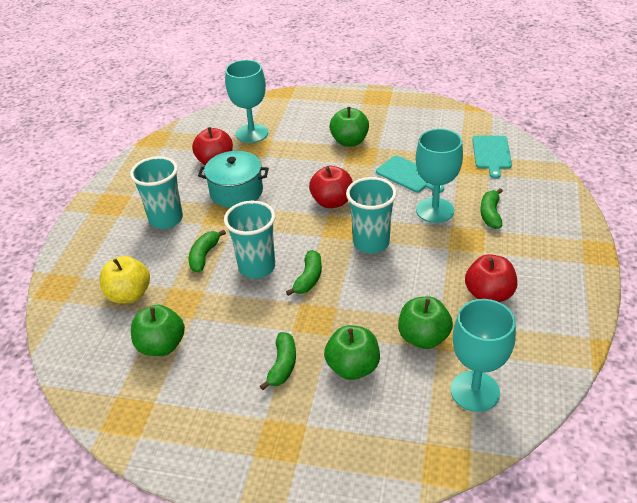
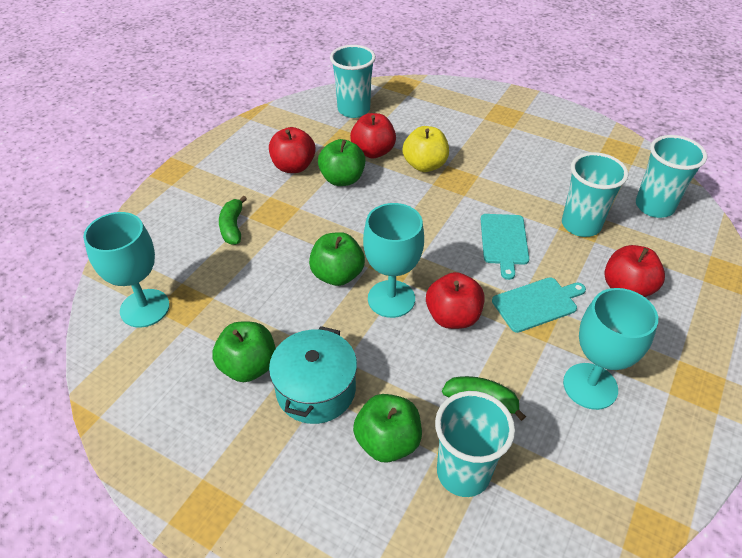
green banana: [189,230,226,272] [260,332,296,390] [286,250,322,296] [480,188,503,229] = 4 -> [219,196,247,245] [442,376,526,421] = 2
red apple: [192,127,233,165] [309,166,353,208] [465,254,517,302] = 3 -> [269,127,316,173] [350,113,396,159] [426,272,485,329] [604,245,665,297] = 4
turquoise cup: [130,156,183,229] [224,200,275,279] [346,177,397,254] = 3 -> [330,45,376,118] [435,391,515,497] [562,152,628,237] [636,135,707,218] = 4

